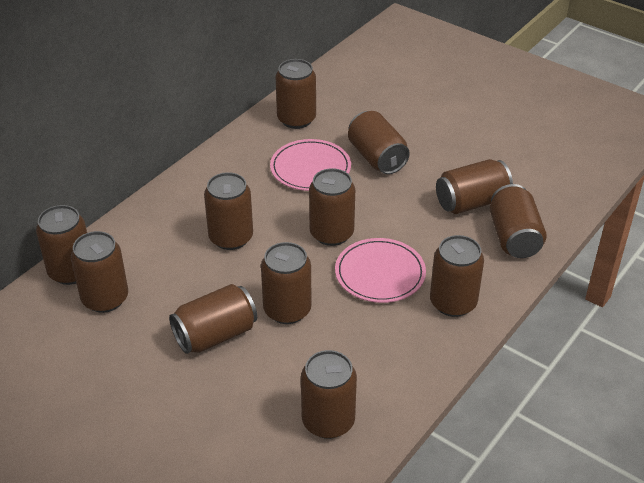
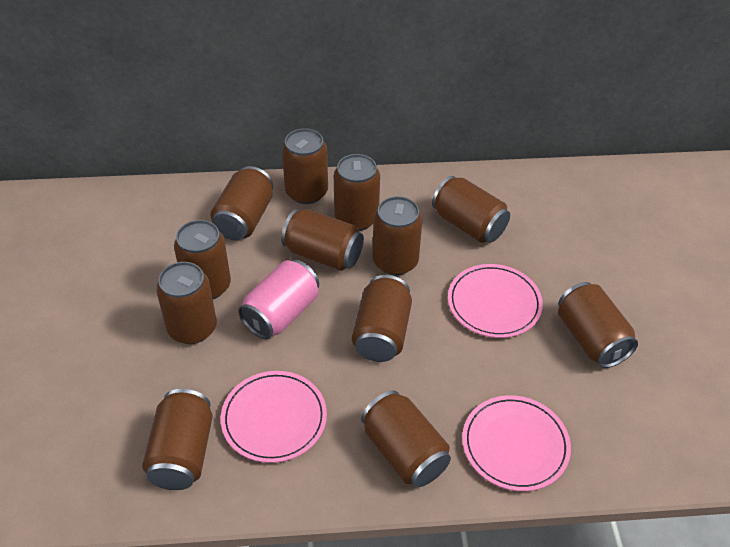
pink can: none = 0 -> [238,260,319,339] = 1
pink plate: [270,139,351,191] [335,238,426,303] = 2 -> [221,371,327,463] [448,264,543,338] [462,395,571,491] = 3

